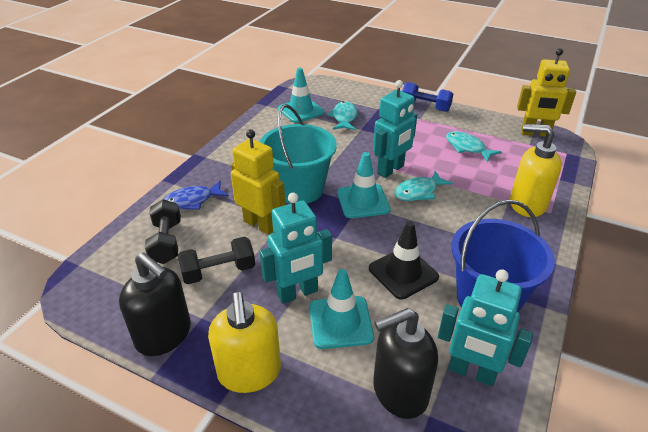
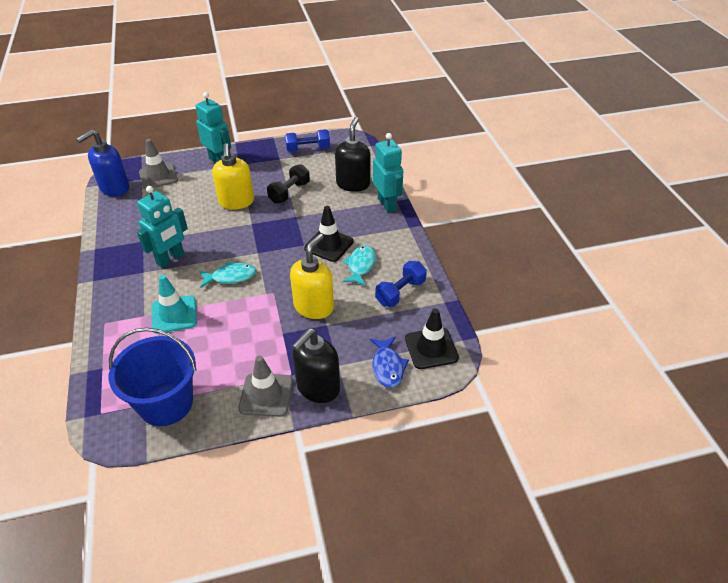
black dumbbell: [145,199,181,264] [178,237,255,284] = 2 -> [267,164,310,204] = 1
black traffic cone: [369,221,439,299] = 1 -> [304,206,354,262] [405,308,459,369] = 2
blue dumbbell: [402,82,453,112] = 1 -> [285,129,330,152] [375,261,427,307] = 2
blue soap dispenser: none = 0 -> [76,129,129,196] = 1
grey traffic cone: none = 0 -> [139,139,178,189] [239,355,293,417] = 2
turquoise bucket: [260,104,337,204] = 1 -> none = 0
turquoise fish: [327,101,358,130] [394,171,453,201] [446,131,501,162] = 3 -> [199,262,256,288] [342,246,376,286] = 2
turquoise traffic cone: [278,68,324,123] [309,269,374,349] [337,152,391,218] = 3 -> [152,275,197,334] = 1
yellow robot: [231,129,285,235] [517,48,576,137] = 2 -> none = 0

